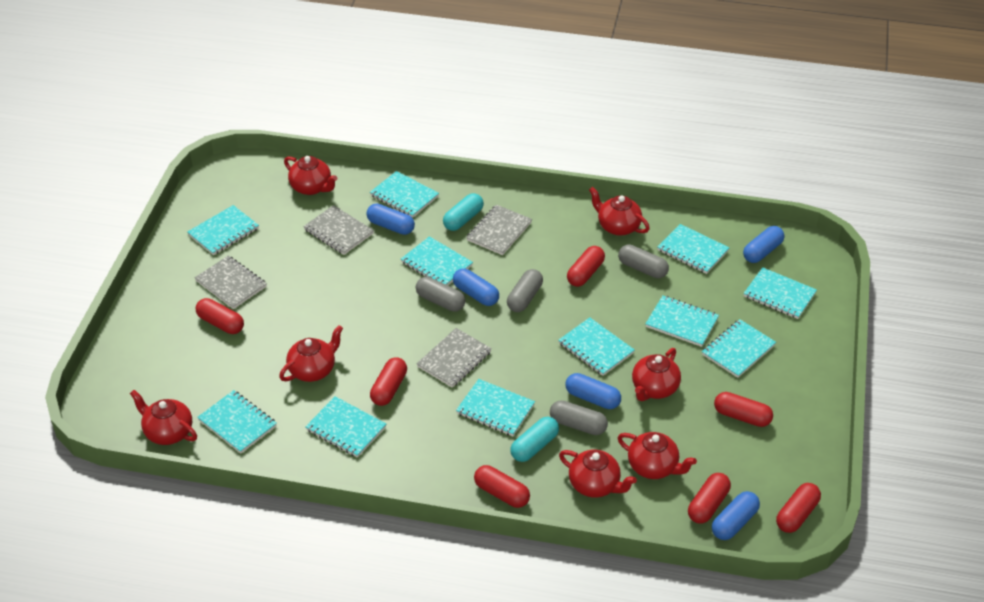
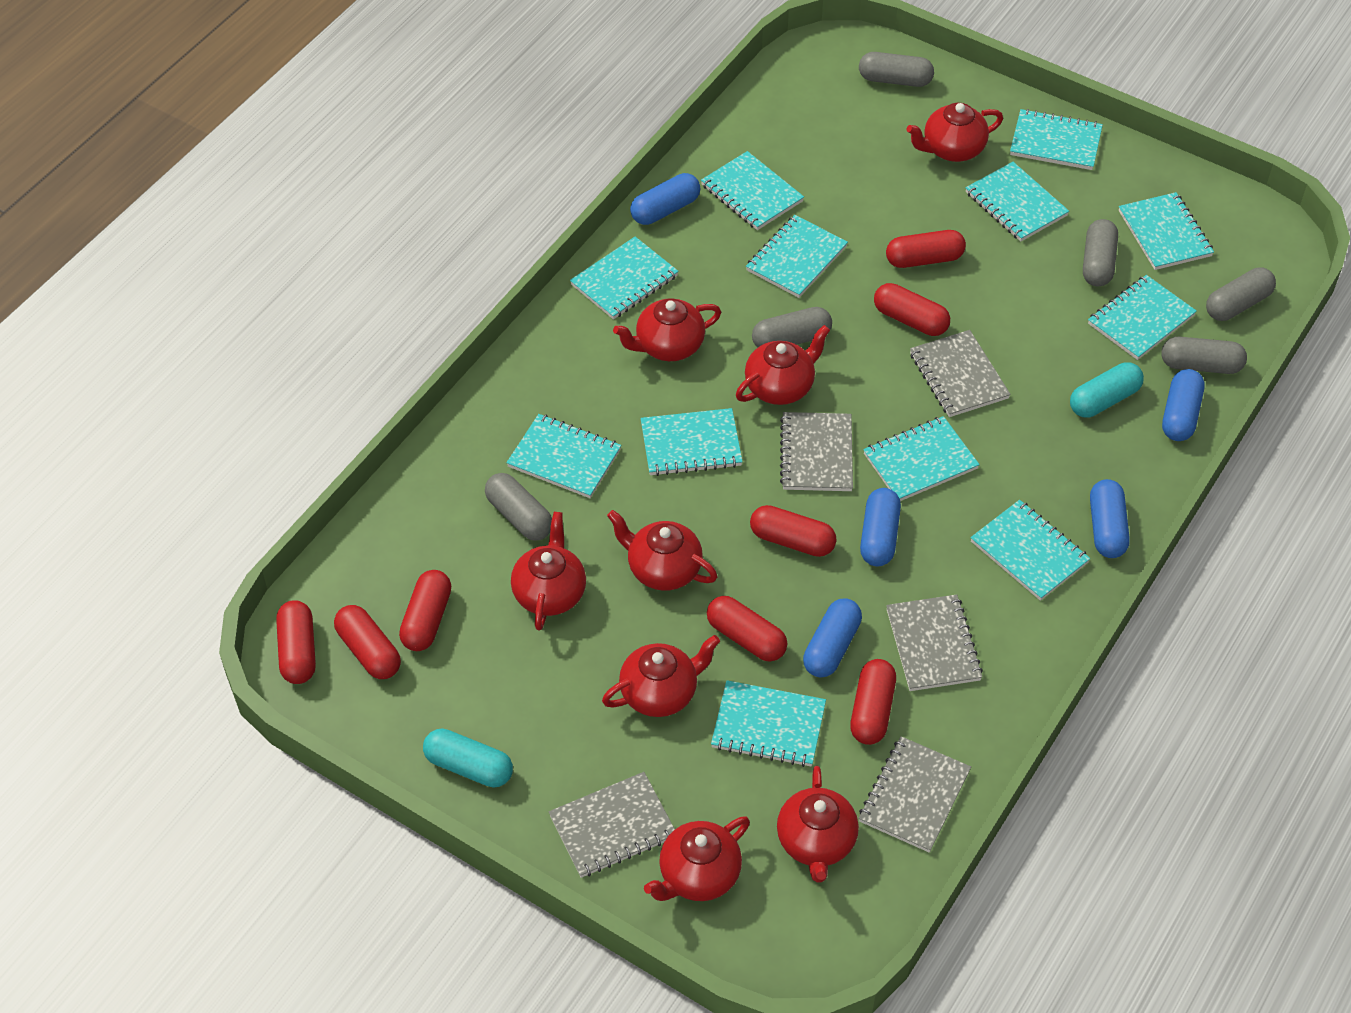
grey capsule: [416,277,465,312] [507,269,543,312] [550,400,608,435] [618,244,669,278] = 4 -> [485,473,552,541] [752,307,832,348] [859,52,934,87] [1083,219,1118,286] [1161,337,1247,374] [1206,267,1276,321] = 6
grey notebook: [195,256,267,309] [303,205,374,255] [416,328,492,388] [466,205,532,255] = 4 -> [549,772,675,878] [780,412,853,491] [859,736,971,853] [886,594,983,691] [910,330,1011,417] = 5
red capsule: [196,298,244,334] [370,357,407,406] [474,465,530,508] [567,246,605,287] [688,473,731,524] [714,392,773,427] [776,483,821,533] = 7 -> [276,600,316,684] [334,605,401,679] [399,570,451,651] [707,596,787,662] [750,505,837,557] [850,659,896,745] [874,283,950,336] [886,230,966,268] = 8
red teapot: [130,390,197,445] [279,325,343,382] [284,156,337,195] [559,450,637,498] [589,187,650,236] [618,432,697,479] [632,348,681,401] = 7 -> [511,512,586,630] [602,635,720,717] [607,510,717,591] [613,298,721,361] [644,816,750,901] [736,325,830,405] [777,766,859,882] [906,103,1003,162] = 8
turquoise notebook: [187,205,259,255] [197,390,277,453] [305,396,386,458] [370,171,439,218] [401,236,473,285] [456,379,535,436] [558,317,635,376] [645,295,719,347] [658,224,729,274] [702,319,776,378] [743,267,817,319] = 11 -> [507,414,621,498] [570,237,679,320] [641,408,743,476] [701,151,804,230] [711,680,826,767] [746,215,848,298] [863,416,980,501] [965,162,1069,242] [971,500,1090,601] [1010,109,1103,170] [1088,275,1197,360] [1119,192,1214,270] = 12

